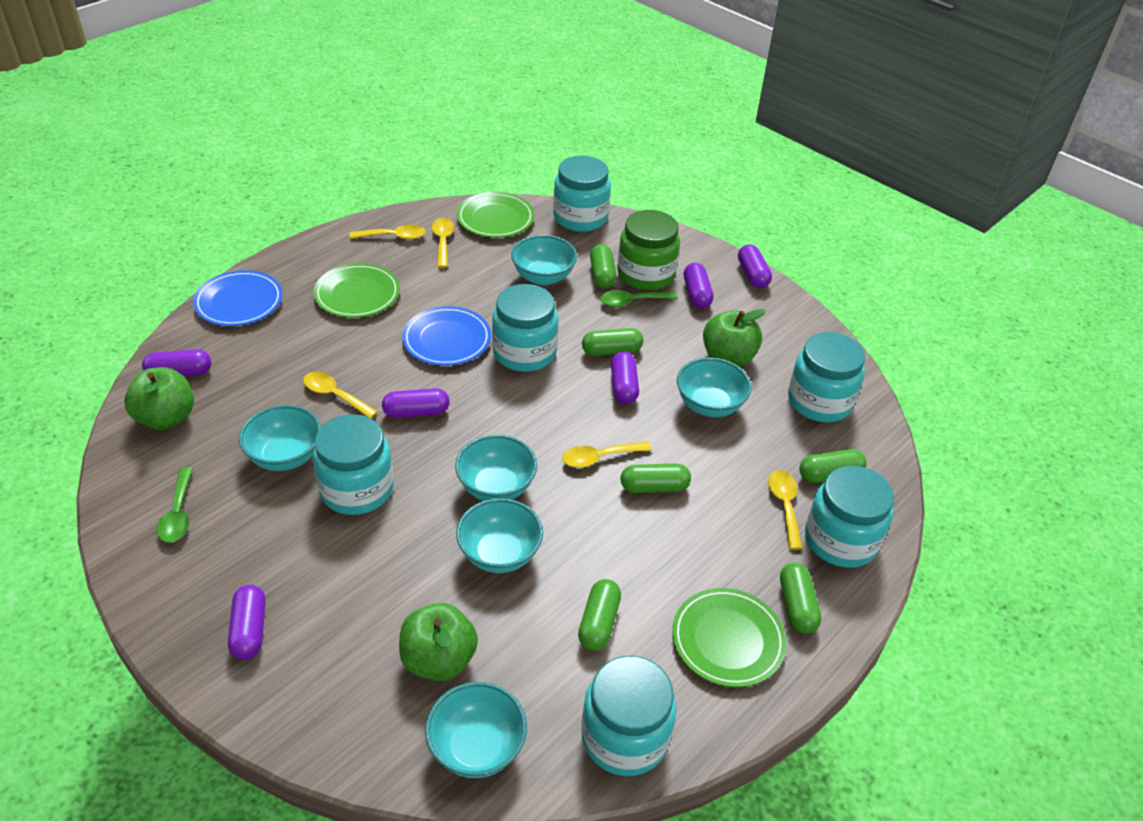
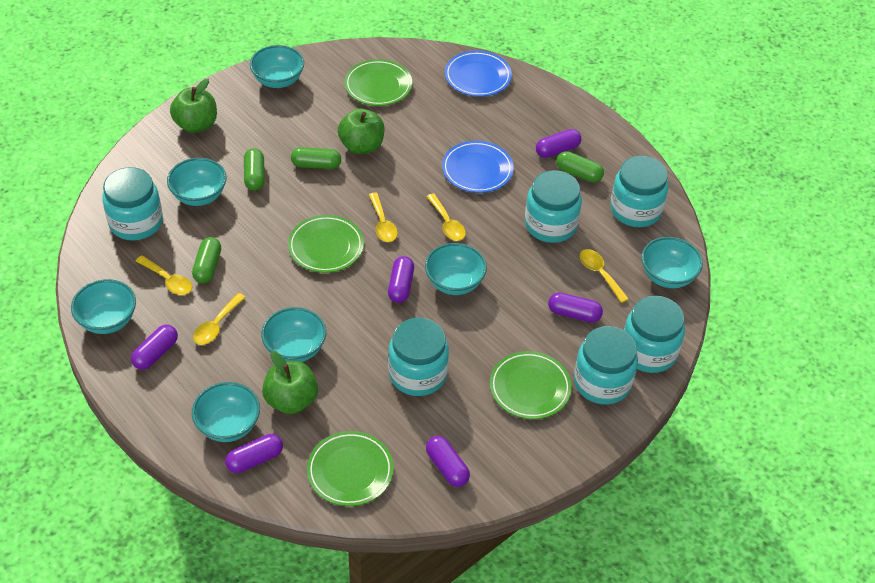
green capsule: [578,579,621,651] [582,328,644,356] [590,244,617,289] [621,463,691,493] [780,563,821,634] [799,449,866,483] = 6 -> [192,237,221,283] [244,148,265,191] [291,147,341,169] [556,151,604,183] = 4
green jar: [617,210,680,290] = 1 -> none = 0
green plate: [314,263,400,318] [457,192,534,238] [672,588,786,687] = 3 -> [288,215,364,273] [307,431,394,506] [344,59,412,106] [490,351,572,419] = 4
green spoon: [157,467,193,543] [600,290,678,307] = 2 -> none = 0
turquoise bowl: [239,405,321,471] [425,682,527,778] [455,435,537,501] [456,498,543,573] [511,235,577,285] [677,357,752,417] = 6 -> [71,279,136,334] [167,158,227,206] [192,382,260,442] [250,45,304,88] [261,307,326,362] [425,243,487,295] [641,237,703,288] = 7

